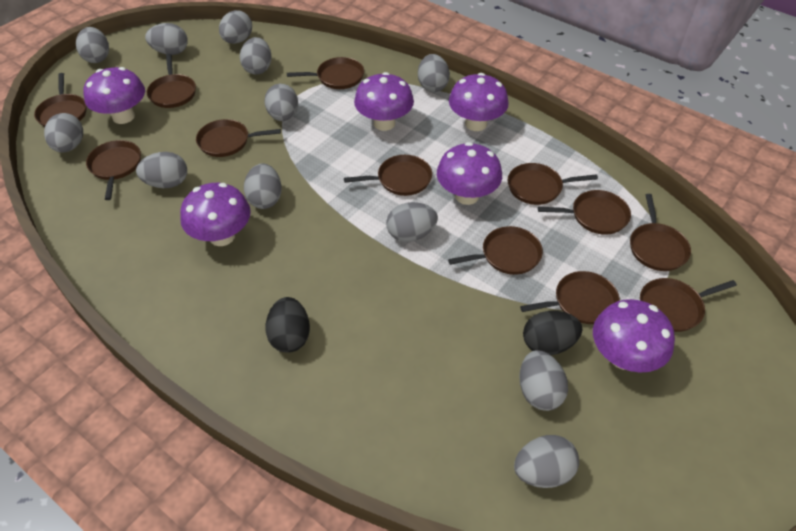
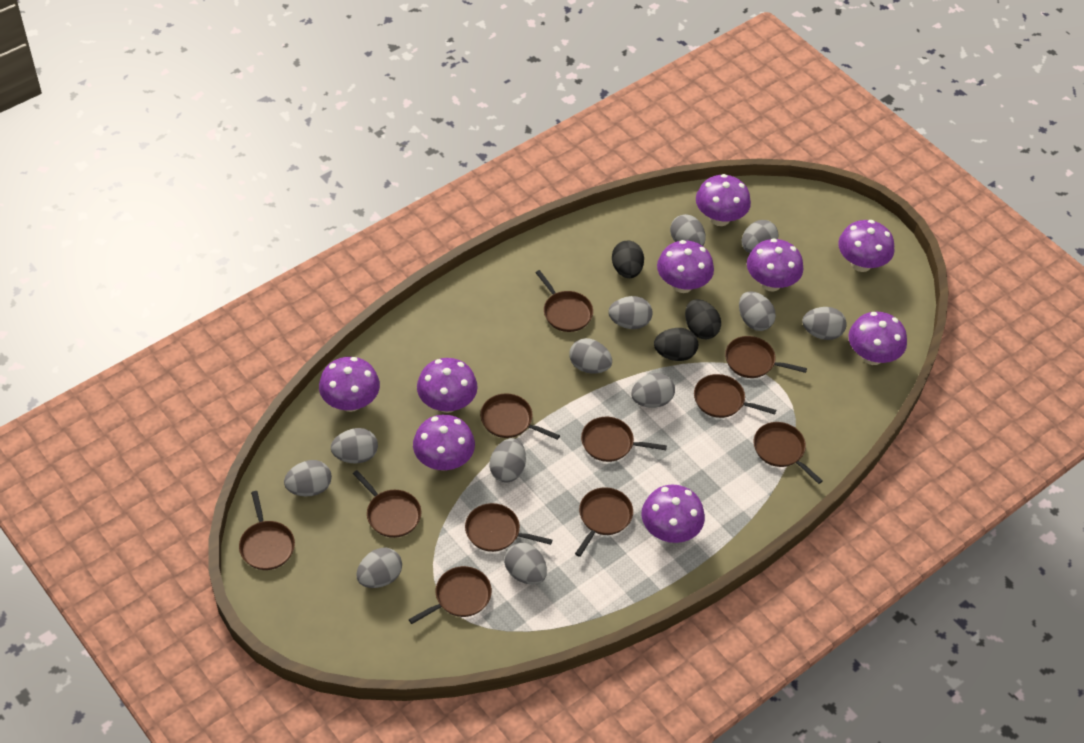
black egg: [265,297,310,353] [523,311,582,355] = 2 -> [612,241,644,278] [654,328,698,361] [685,299,721,339] = 3
brown pan: [34,73,86,127] [86,140,141,200] [146,54,196,108] [196,119,281,157] [287,57,364,89] [344,155,432,196] [448,226,543,275] [508,163,598,205] [520,271,620,324] [538,190,631,235] [630,194,691,271] [640,278,737,332] = 12 -> [239,491,295,570] [353,470,421,538] [409,566,492,624] [465,503,553,552] [480,393,560,440] [535,270,593,332] [575,487,633,557] [581,417,667,462] [694,374,776,418] [725,336,807,378] [754,422,823,484] = 11
purple mushroom: [83,67,145,124] [180,183,251,246] [354,72,414,131] [437,142,502,205] [449,73,509,131] [593,299,675,373] = 6 -> [319,357,380,412] [413,415,475,471] [417,358,478,413] [642,485,705,543] [657,240,714,293] [696,174,751,226] [747,238,804,292] [838,220,895,272] [848,312,907,365] = 9

